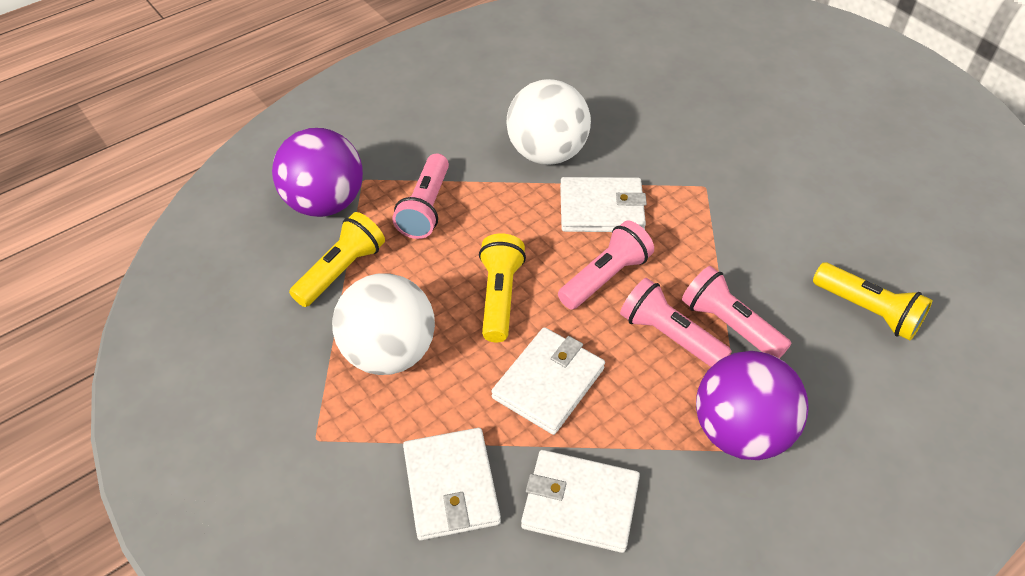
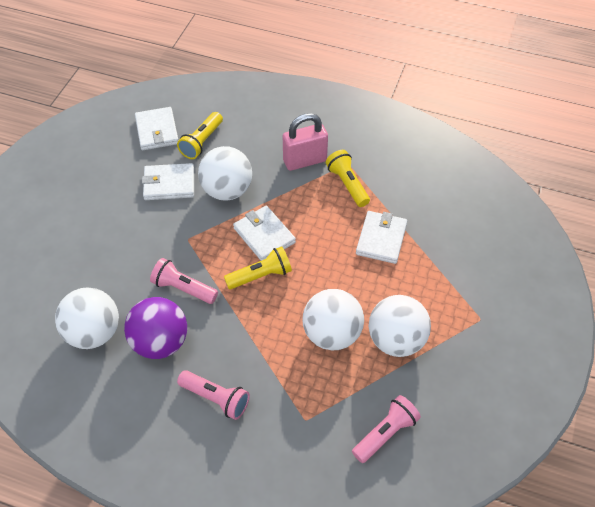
pink flashlight: [392,153,449,239] [558,220,654,310] [620,278,732,367] [682,266,792,359] = 4 -> [150,258,218,304] [177,370,250,420] [352,395,421,463] = 3
pink padlock: none = 0 -> [283,113,328,171] = 1
purple ball: [272,128,363,217] [696,351,809,460] = 2 -> [124,297,187,359] = 1
white ball: [332,274,435,375] [507,79,591,165] = 2 -> [55,287,119,349] [198,146,252,201] [303,289,364,350] [369,295,431,357] = 4

